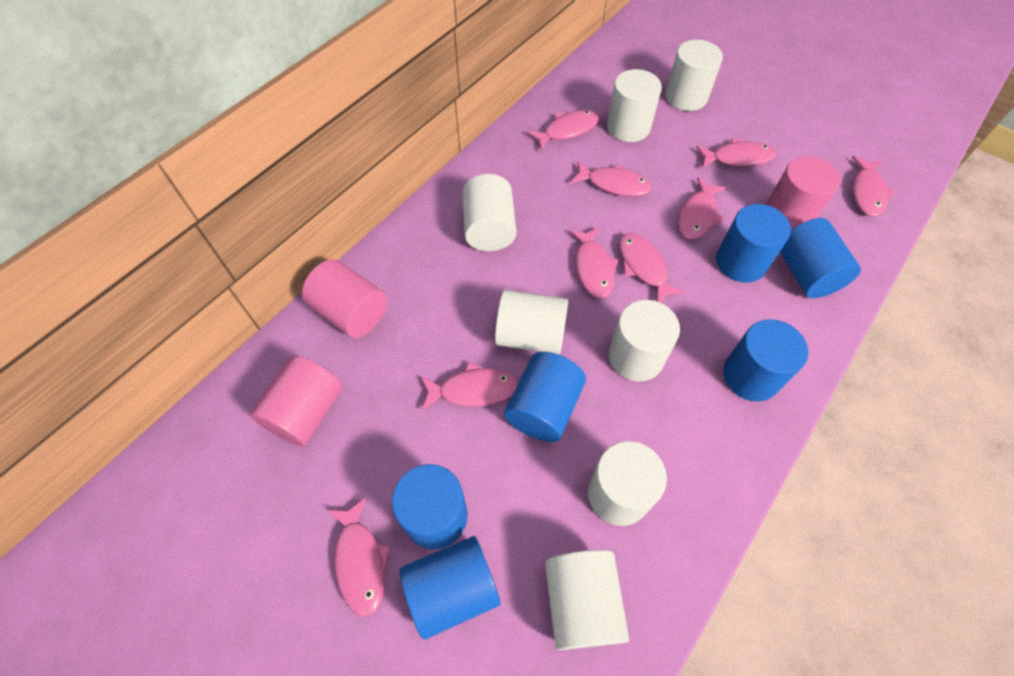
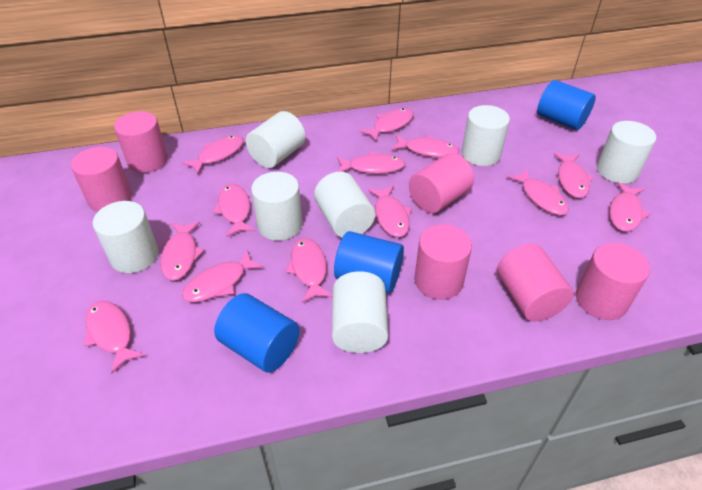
blue cylinder: [392,464,468,549] [400,536,501,639] [504,352,586,442] [716,204,791,283] [723,319,808,401] [780,218,861,298] = 6 -> [214,293,299,373] [334,231,404,293] [537,80,596,130] = 3
pink cylinder: [250,355,343,446] [302,259,387,338] [766,156,840,229] = 3 -> [71,147,132,212] [114,111,168,173] [409,153,474,213] [414,224,472,300] [497,244,574,321] [576,243,650,320] = 6
pink fish: [327,497,391,617] [421,362,519,410] [527,110,599,150] [569,227,619,298] [570,161,652,197] [619,233,685,302] [678,177,726,240] [696,138,776,168] [852,156,895,217] = 9 -> [84,300,145,374] [160,222,204,281] [182,135,244,175] [182,250,264,302] [213,184,255,237] [285,238,333,303] [337,152,405,174] [359,108,413,141] [368,185,412,237] [391,135,459,158] [507,169,569,215] [554,153,594,198] [609,182,650,232] = 13

